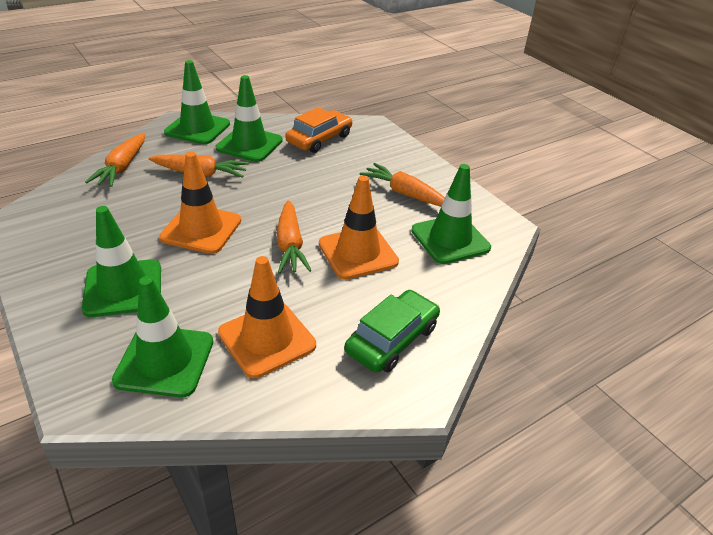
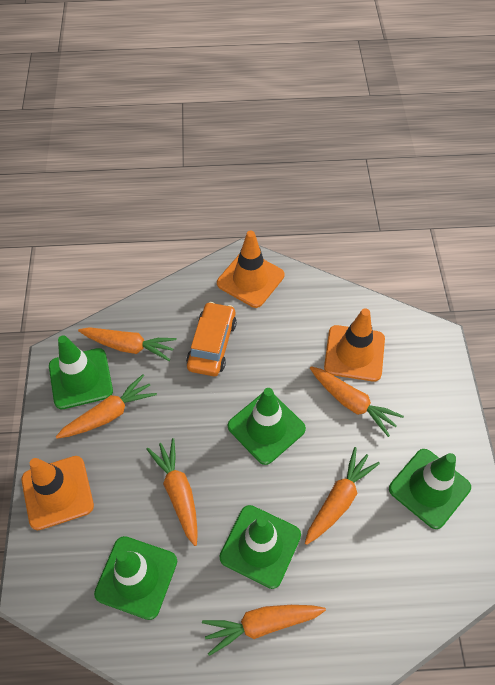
green car: [345,290,440,373] = 1 -> none = 0
orange carrot: [85,133,145,187] [149,155,249,178] [277,200,312,274] [360,163,445,207] = 4 -> [56,374,157,439] [78,327,177,361] [147,438,198,546] [202,605,326,656] [305,447,380,545] [310,366,404,437] = 6

